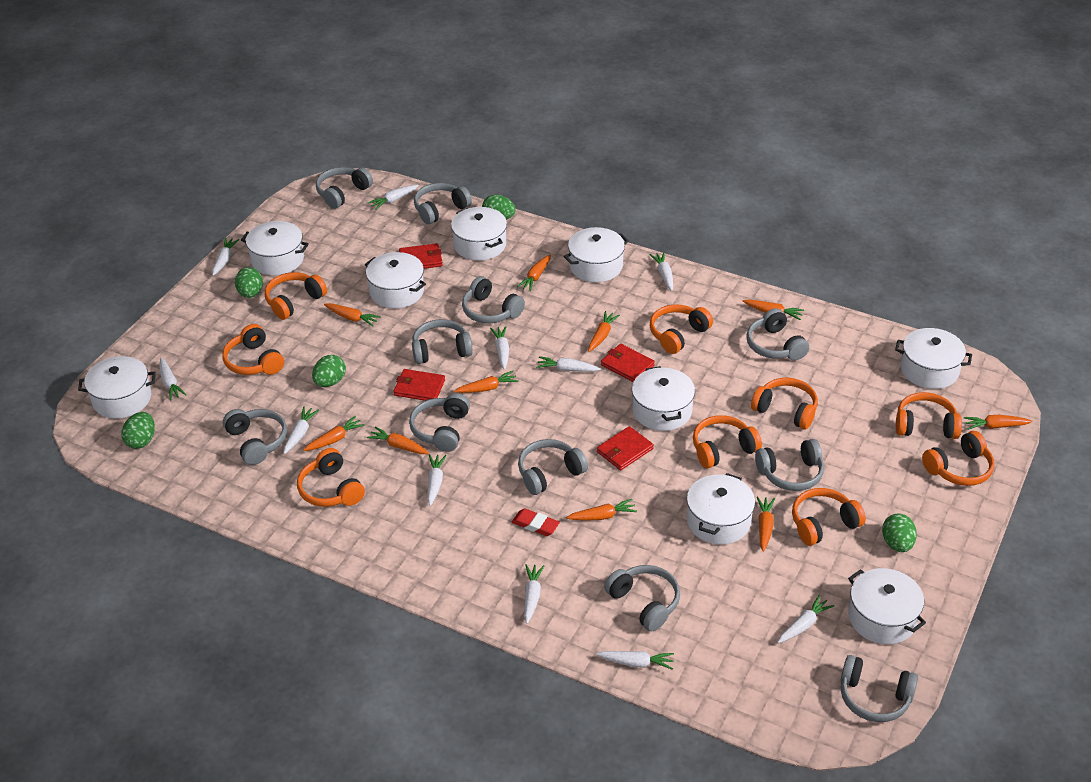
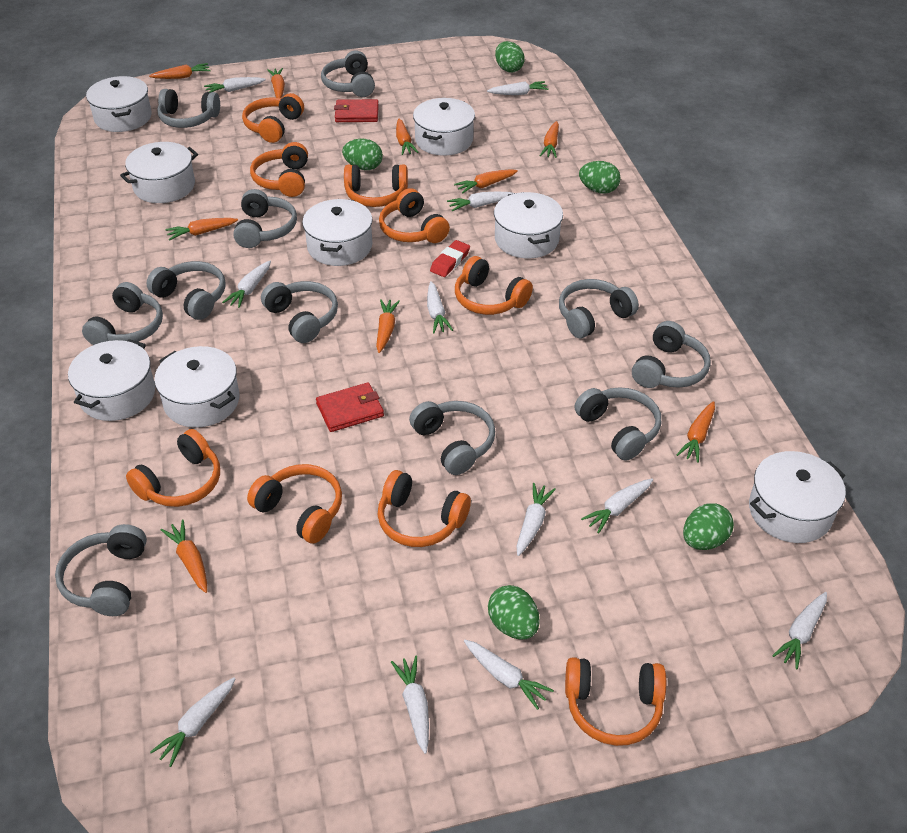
orange carrot: [303,416,365,451] [324,303,381,326] [367,426,429,454] [454,371,519,393] [517,254,551,291] [566,499,637,521] [588,311,620,352] [743,299,804,320] [757,497,775,552] [964,415,1032,430] = 10 -> [149,63,210,79] [161,520,207,593] [166,218,238,240] [267,68,285,98] [376,299,400,353] [396,118,419,155] [454,169,518,194] [540,121,559,158] [677,401,715,463] = 9
red wallet: [393,369,445,401] [399,243,443,269] [597,426,654,470] [601,344,655,382] = 4 -> [316,382,384,432] [334,99,379,122] = 2
white pot: [78,356,156,418] [241,221,309,275] [365,252,426,309] [451,207,507,261] [564,227,629,282] [632,366,695,431] [687,473,755,545] [848,568,926,644] [895,328,972,389] = 9 -> [68,339,155,421] [86,76,152,132] [120,142,198,203] [154,346,239,428] [302,199,373,266] [413,98,475,156] [494,192,563,258] [749,451,846,543] = 8

